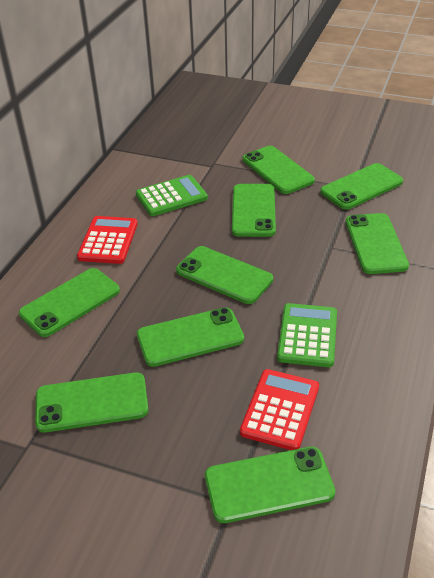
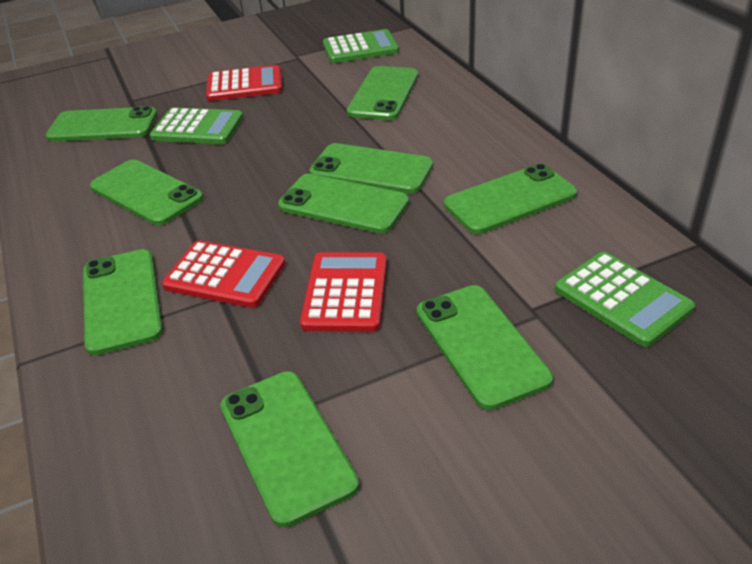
green calculator: [136,175,208,216] [277,303,337,367] = 2 -> [150,107,243,144] [323,29,399,63] [555,252,695,347] = 3
red calculator: [77,216,138,264] [240,369,319,450] = 2 -> [162,240,286,308] [206,65,282,101] [300,252,387,332] = 3

